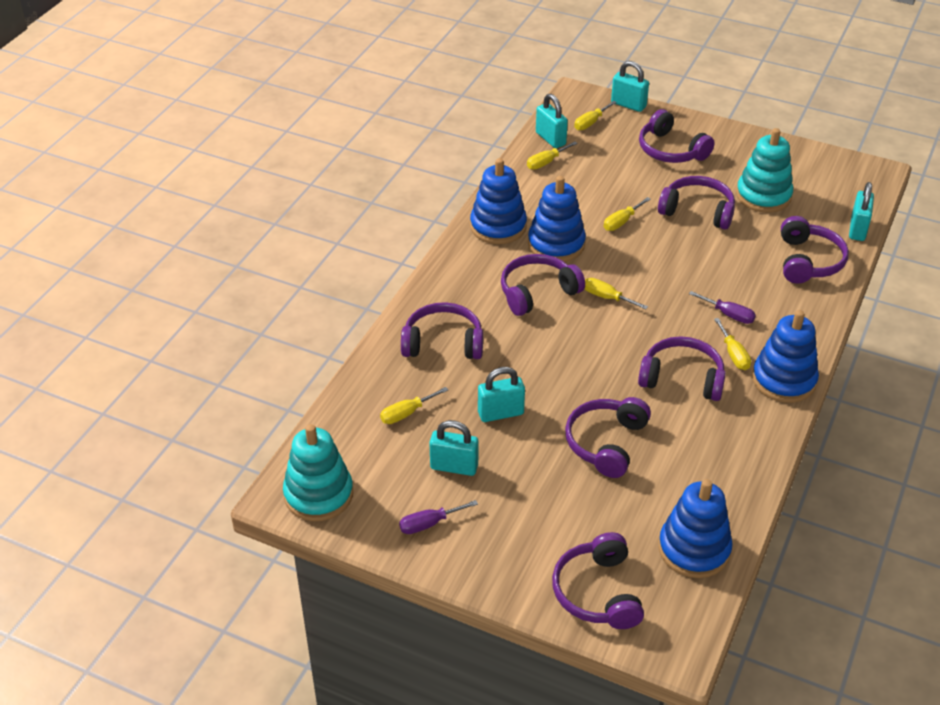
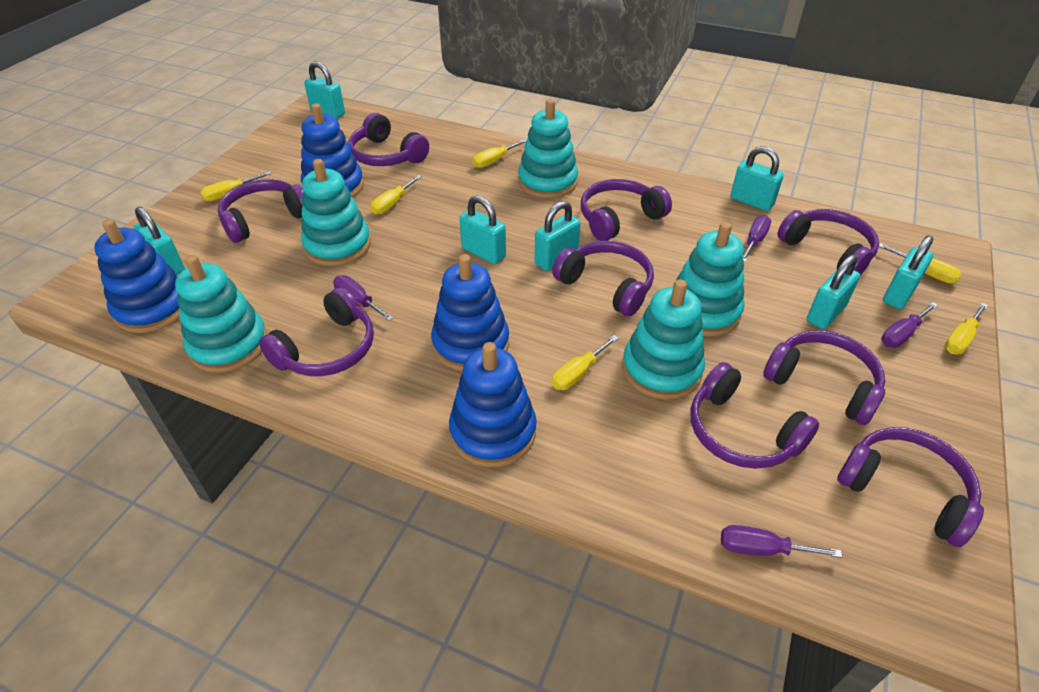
purple headphones: [401,302,483,359] [501,254,585,316] [552,532,644,629] [565,397,651,478] [638,336,726,401] [639,109,715,163] [658,176,735,229] [781,216,849,284] = 8 -> [218,179,304,243] [259,287,374,376] [348,113,429,166] [552,241,654,316] [581,179,672,241] [690,362,819,469] [763,330,885,425] [778,209,879,275] [837,427,984,547] = 9
purple screwdriver: [399,500,478,534] [689,291,756,324] = 2 -> [333,275,393,321] [721,525,842,558] [742,215,771,262] [881,302,938,348] = 4
turquoise padlock: [429,420,478,476] [478,367,525,422] [536,94,568,148] [611,61,649,112] [849,182,874,241] = 5 -> [133,207,185,275] [304,62,345,119] [459,195,506,264] [535,201,581,271] [730,146,784,211] [807,255,860,329] [883,235,933,309] = 7
turquoise stacking toy: [283,424,353,521] [736,128,793,213] = 2 -> [175,255,268,373] [301,159,371,266] [518,99,578,199] [622,279,705,400] [672,222,744,336] = 5

